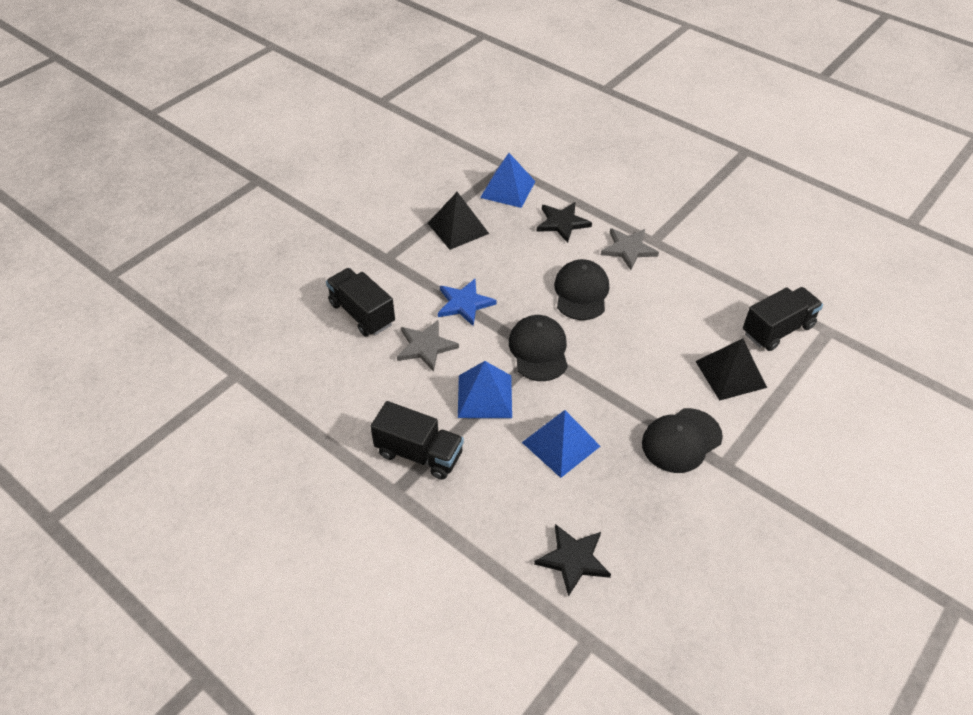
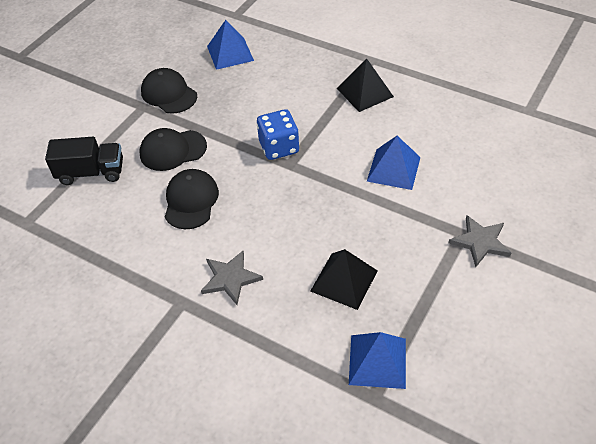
black star: [534,524,611,597] [537,202,592,243] = 2 -> none = 0
black truck: [326,268,395,337] [370,401,464,480] [743,287,823,351] = 3 -> [45,137,123,185] = 1
blue dice: none = 0 -> [257,109,299,160] = 1
blue star: [438,279,496,327] = 1 -> none = 0

